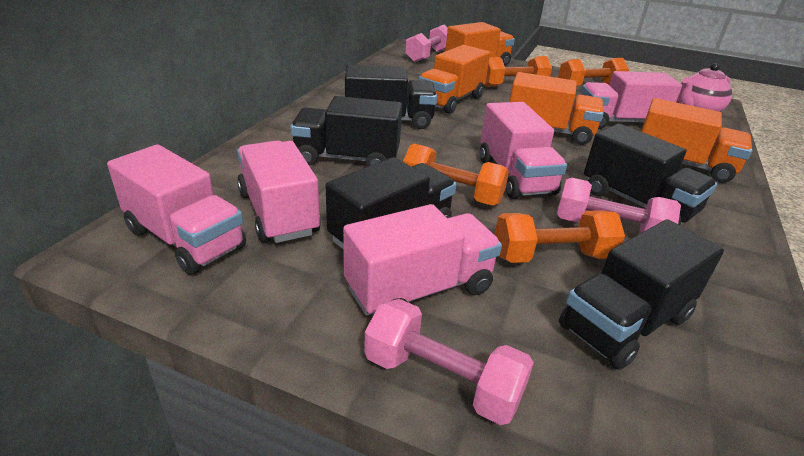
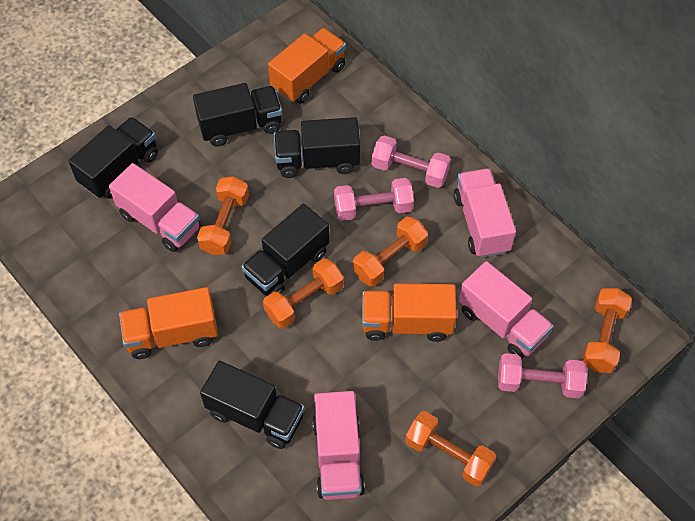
orange dumbbell: [403,144,509,205] [484,56,552,87] [494,210,625,263] [558,58,629,87] = 4 -> [197,176,249,255] [263,258,344,329] [353,217,428,287] [405,411,496,486] [582,288,632,373] = 5
orange truck: [419,45,490,114] [445,22,515,66] [509,72,604,145] [641,98,752,183] = 4 -> [119,287,218,359] [268,28,346,104] [362,283,457,342] = 3
pink teapot: [677,63,732,112] = 1 -> none = 0
pink truck: [107,144,246,275] [237,141,320,243] [343,204,502,316] [480,102,567,199] [581,71,682,129] = 5 -> [109,163,201,252] [312,391,365,500] [454,168,516,258] [459,261,553,359] = 4

